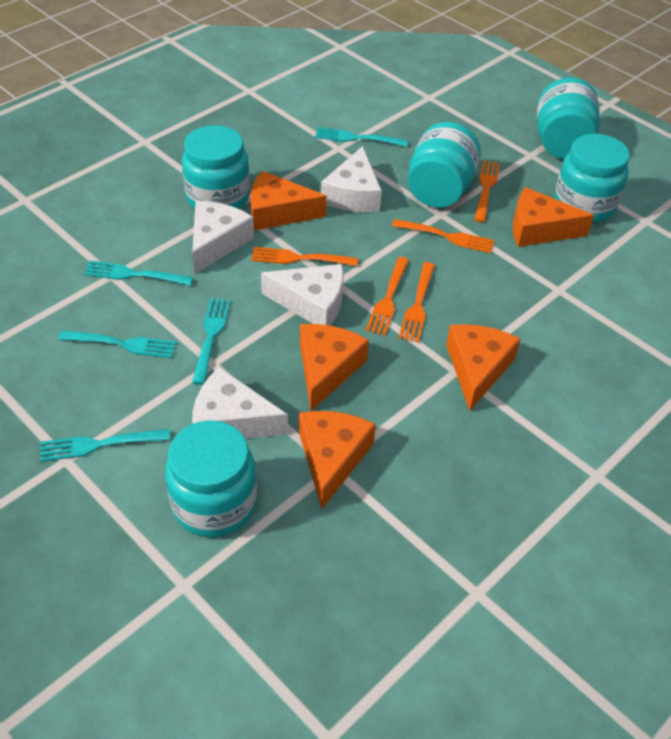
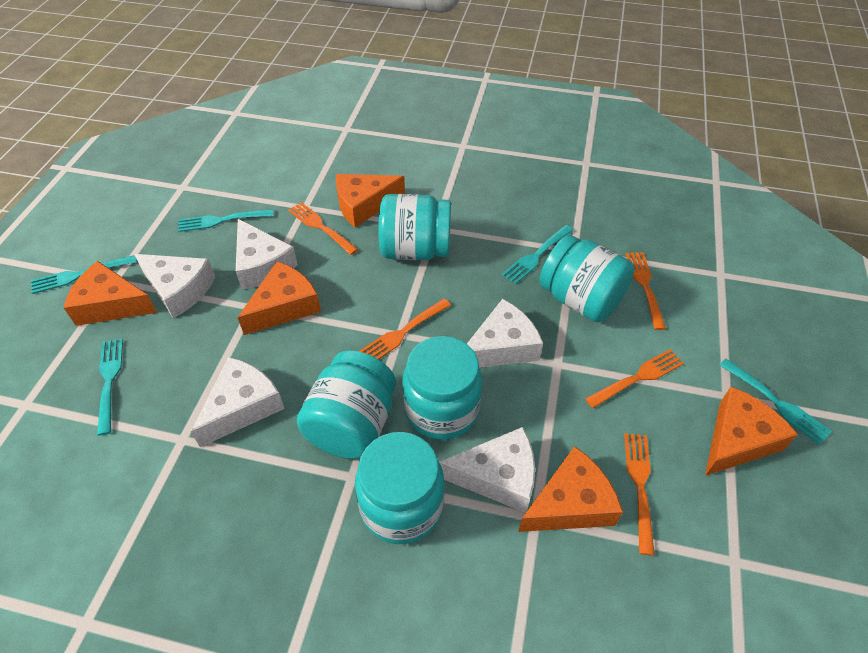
white cheese: [192,201,254,274] [192,367,288,439] [261,264,344,326] [321,146,382,212] = 4 -> [134,254,215,318] [191,357,285,447] [236,219,298,289] [439,427,535,513] [467,299,543,368] = 5

